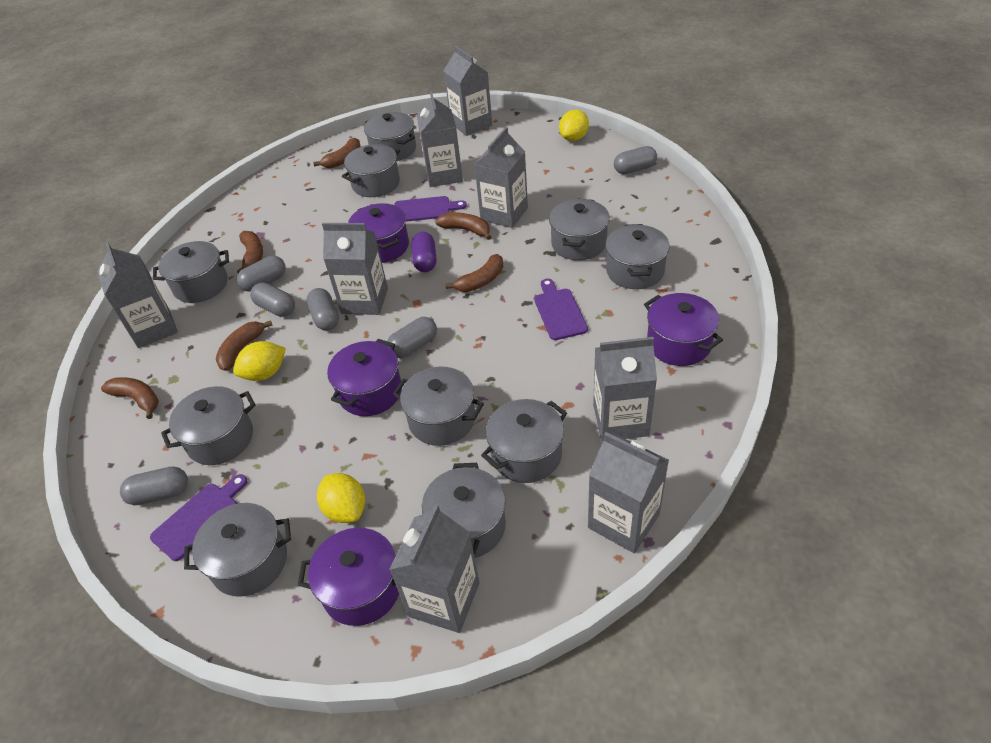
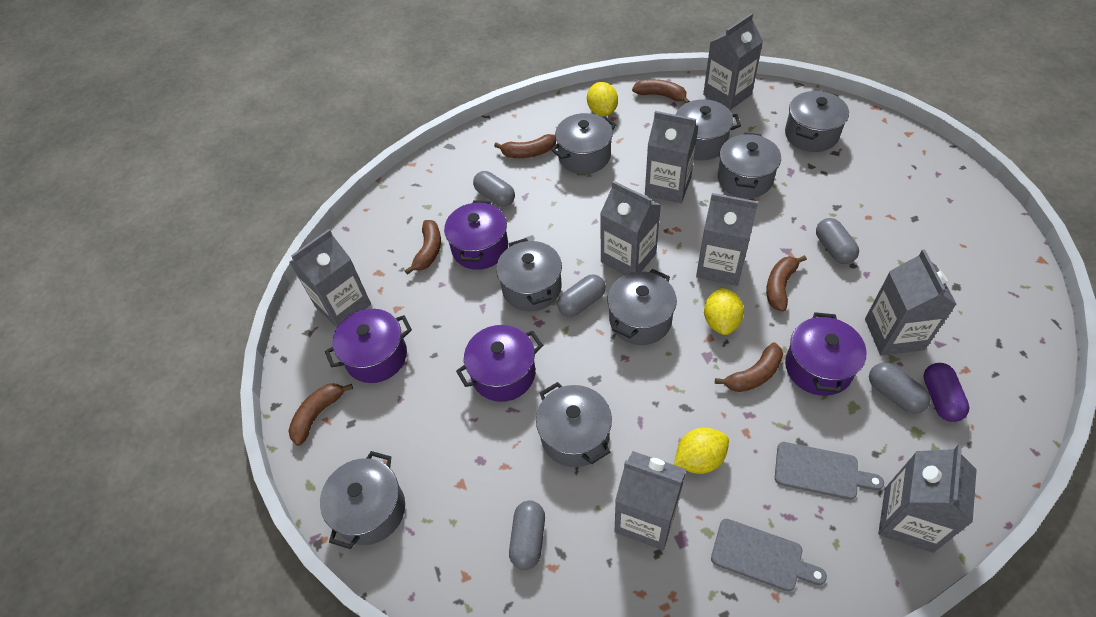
grey capsule: [120,466,188,505] [237,256,286,291] [250,282,295,317] [306,288,339,331] [387,317,437,358] [614,146,657,174] = 6 -> [473,171,515,207] [509,500,545,570] [557,274,606,317] [816,218,859,264] [869,363,931,414] = 5
grey cutting board: none = 0 -> [711,519,827,592] [775,442,884,500] = 2
grey pot: [153,241,229,303] [161,386,256,465] [184,503,291,596] [342,144,400,197] [364,112,416,161] [393,367,484,446] [422,463,506,558] [481,399,567,483] [549,199,610,260] [605,224,670,289] = 10 -> [320,451,405,549] [496,238,562,311] [536,382,612,467] [551,113,616,174] [607,269,677,345] [676,99,741,160] [718,133,781,198] [785,91,849,152] = 8
purple cutting board: [150,474,247,561] [394,196,467,222] [534,279,588,340] = 3 -> none = 0

